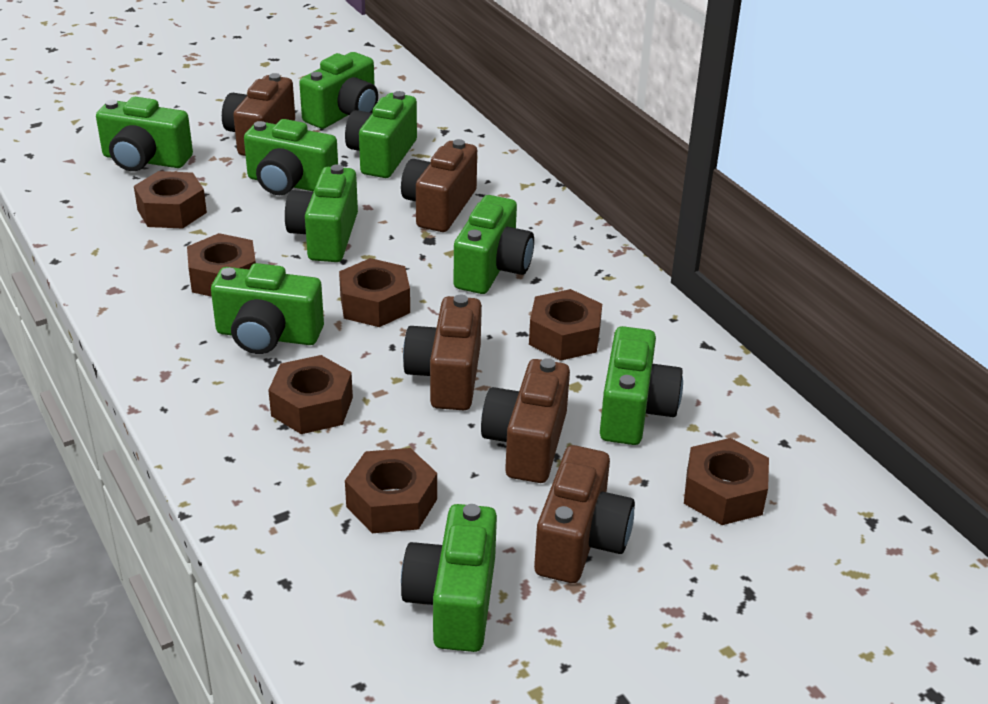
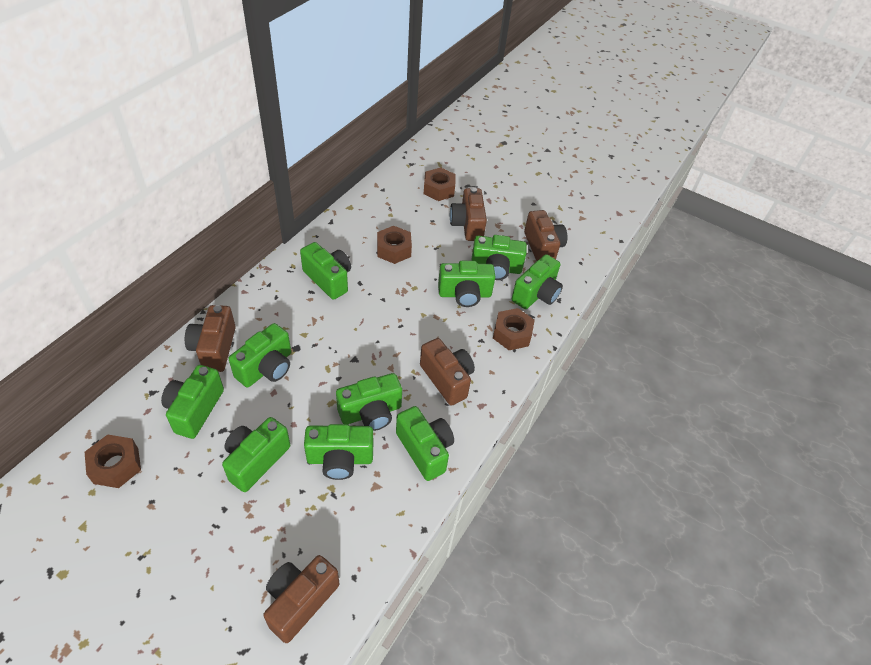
brown nut: [134,171,207,229] [187,233,256,297] [268,355,353,434] [339,258,410,327] [345,448,437,533] [529,289,602,361] [684,438,769,525] = 7 -> [85,434,141,488] [377,226,412,264] [424,167,456,201] [493,308,535,350] = 4
green camera: [96,97,193,171] [211,263,324,354] [244,119,338,195] [285,164,358,262] [299,52,378,129] [345,91,417,178] [401,504,497,652] [453,195,534,294] [600,326,683,445] = 9 -> [161,365,224,439] [222,417,290,492] [229,323,291,387] [300,242,351,300] [304,424,373,480] [336,373,402,431] [396,406,454,481] [438,261,495,307] [471,235,527,280] [512,254,563,309] = 10

